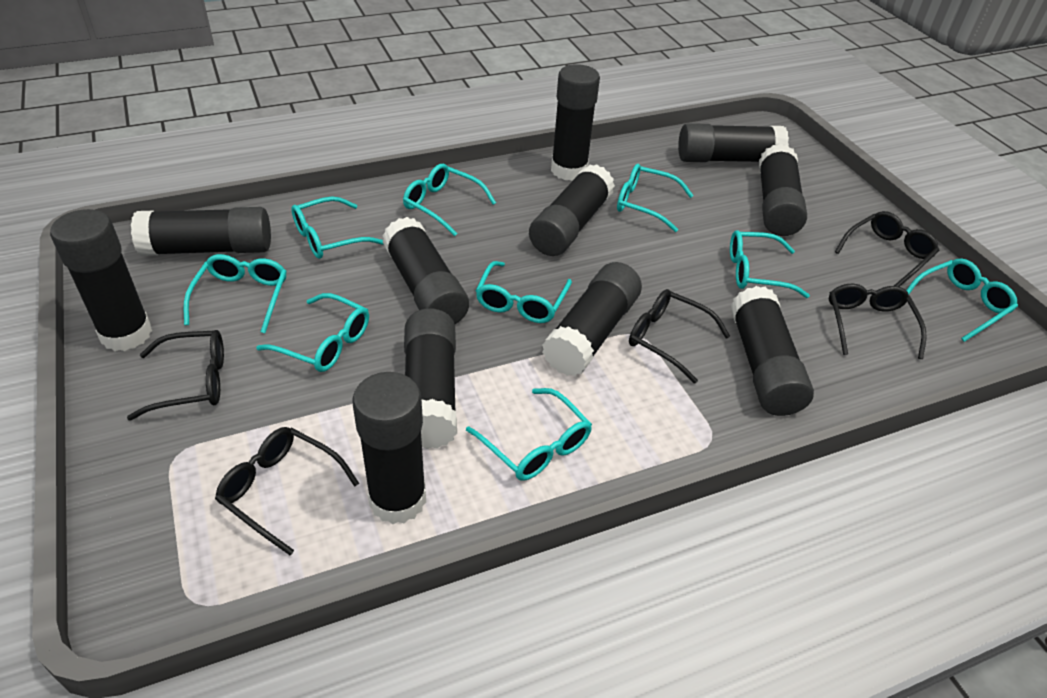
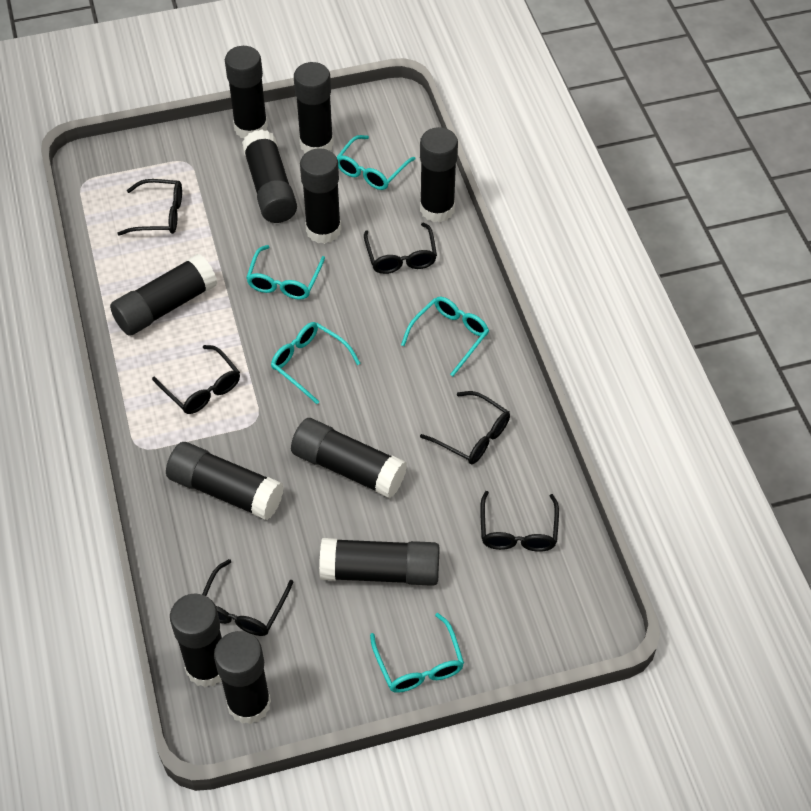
black glasses: [127,330,224,420] [215,427,359,555] [629,289,730,384] [829,284,927,359] [835,211,939,287] = 5 -> [117,179,182,236] [152,345,240,414] [202,559,293,636] [364,222,437,274] [420,391,510,464] [480,491,559,552] = 6
turquoise glasses: [184,254,287,333] [256,293,369,372] [291,197,383,259] [403,164,496,236] [466,388,592,481] [476,261,572,323] [617,164,694,232] [730,230,810,298] [906,258,1018,342] = 9 -> [246,245,325,300] [271,322,361,404] [337,135,415,190] [370,613,464,693] [401,297,489,377] = 5

